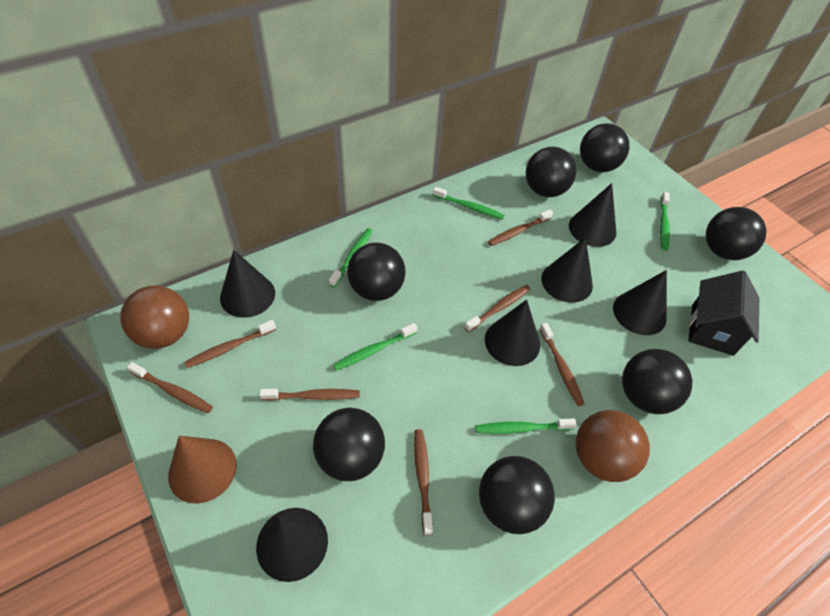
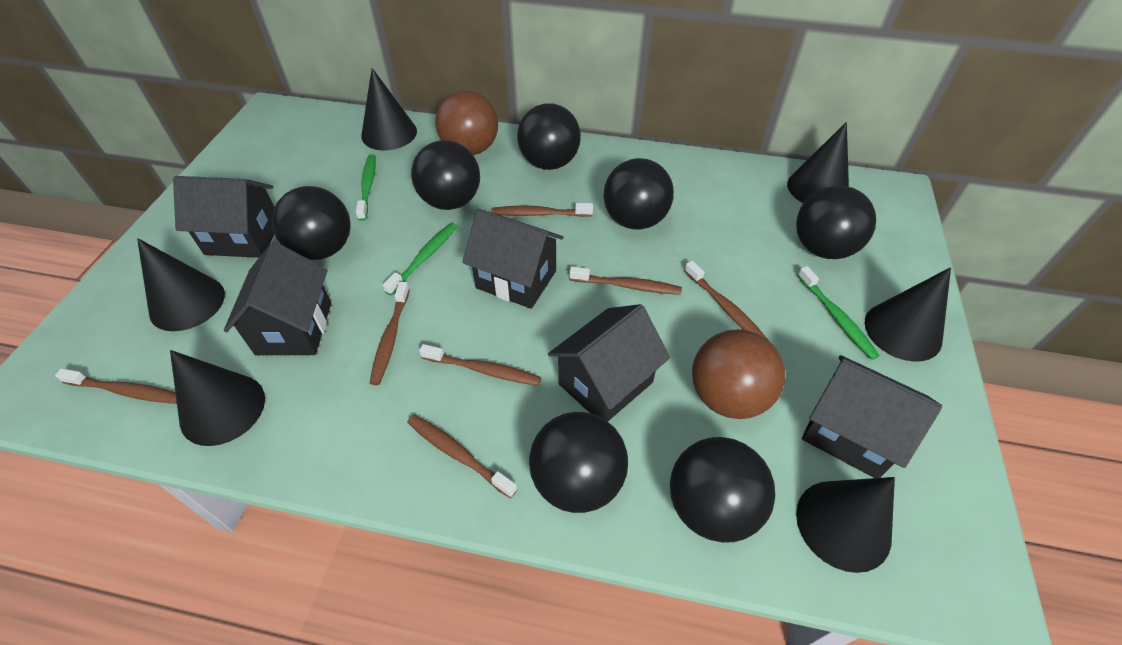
black house: [688,271,759,356] = 1 -> [173,176,275,258] [224,242,331,355] [462,209,564,309] [548,304,670,421] [802,355,942,478] = 5
brown cone: [168,436,237,503] = 1 -> none = 0
green toothbrush: [329,228,373,287] [333,323,417,371] [433,187,505,220] [475,419,577,434] [660,192,670,250] = 5 -> [356,154,376,221] [383,223,457,295] [797,266,880,360] = 3

